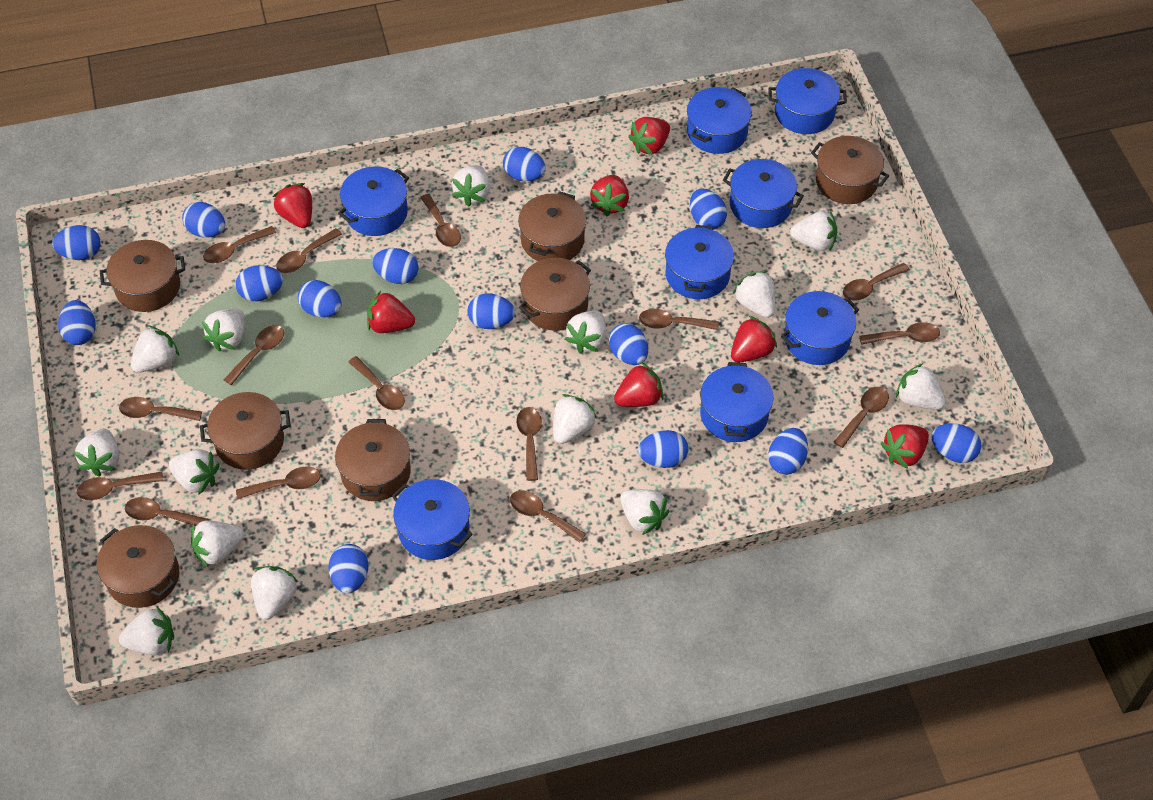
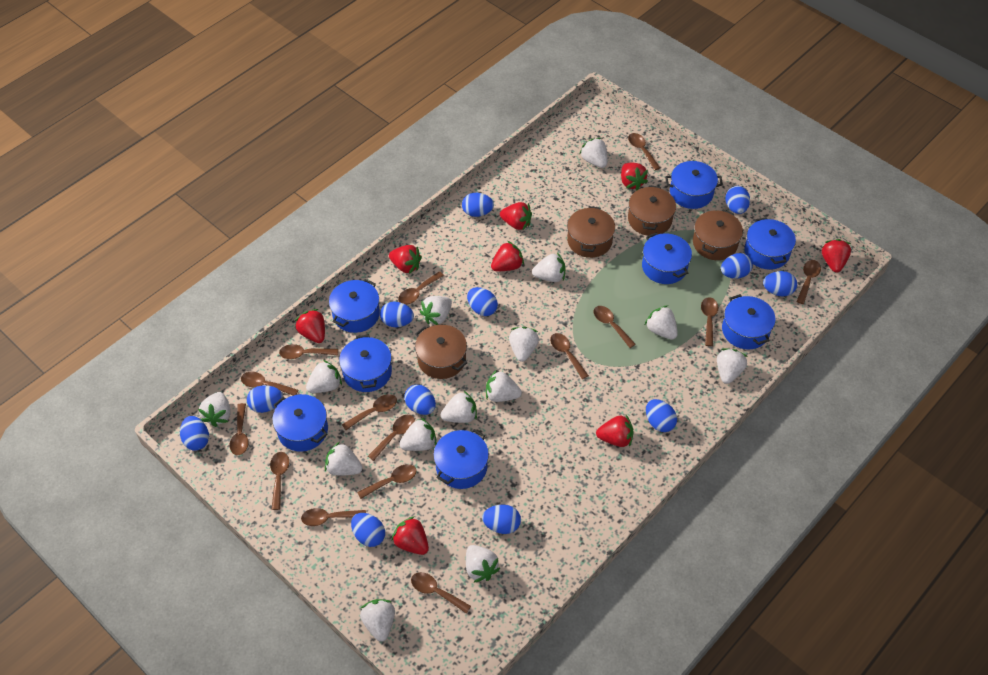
blue egg: [52,225,101,260] [58,300,96,345] [182,202,225,238] [236,265,283,301] [298,280,342,317] [328,544,368,593] [372,248,419,284] [468,293,515,329] [503,147,546,181] [609,323,648,365] [638,430,688,468] [690,189,727,230] [768,428,808,475] [931,423,981,463] = 14 -> [180,416,209,451] [247,385,283,413] [351,513,385,547] [380,302,414,327] [404,384,436,415] [462,193,494,217] [467,287,498,316] [482,505,521,534] [646,399,677,432] [721,253,753,279] [725,186,750,214] [763,271,797,297] = 12
brown pot: [97,525,179,608] [100,240,185,312] [200,392,291,470] [335,419,411,501] [518,191,586,261] [519,258,591,331] [811,136,889,204] = 7 -> [415,325,467,379] [567,206,615,258] [628,185,676,236] [693,210,743,260] = 4
red strawberry: [273,183,312,228] [367,291,415,333] [590,175,629,216] [614,363,664,407] [628,117,670,155] [731,316,777,362] [880,424,929,469] = 7 -> [295,309,325,343] [389,245,422,274] [391,516,429,555] [491,241,524,271] [500,202,532,231] [596,415,634,447] [621,163,648,190] [822,239,851,272] = 8

